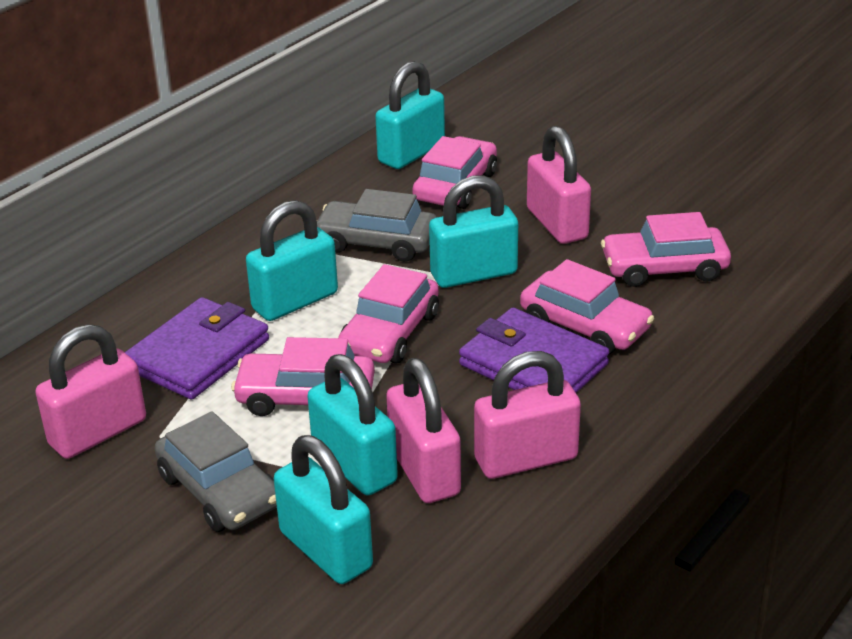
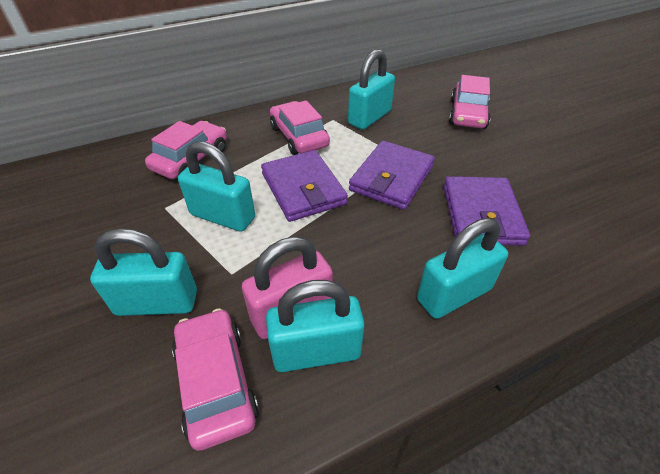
grey car: [154,412,277,532] [317,189,437,262] = 2 -> none = 0
pink car: [231,337,375,416] [338,264,439,364] [412,136,497,209] [520,259,654,354] [601,212,731,287] = 5 -> [145,121,227,179] [172,308,259,451] [270,101,330,155] [449,75,491,129] = 4
pink padlock: [35,324,146,459] [386,358,461,503] [474,351,581,479] [527,126,591,244] = 4 -> [242,237,333,339] = 1
purple wallet: [125,297,269,399] [459,308,609,393] = 2 -> [261,150,348,222] [349,141,435,210] [443,176,530,246] = 3

